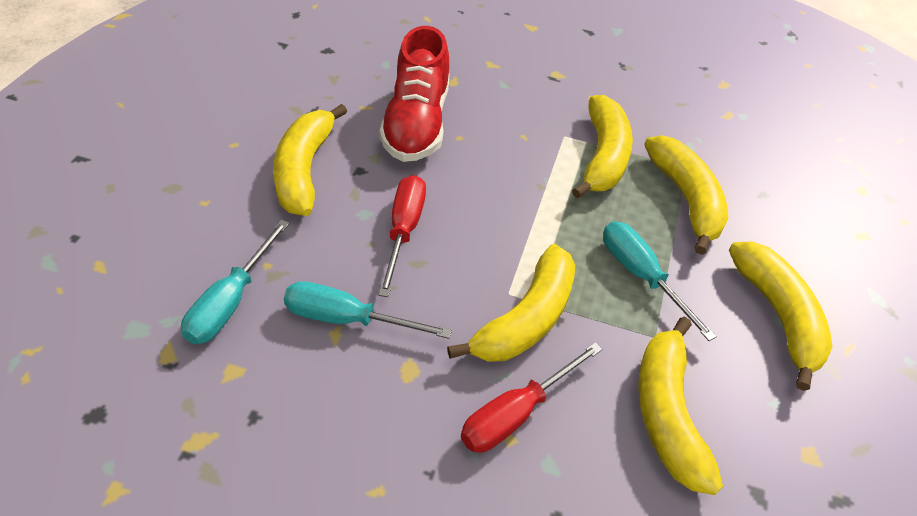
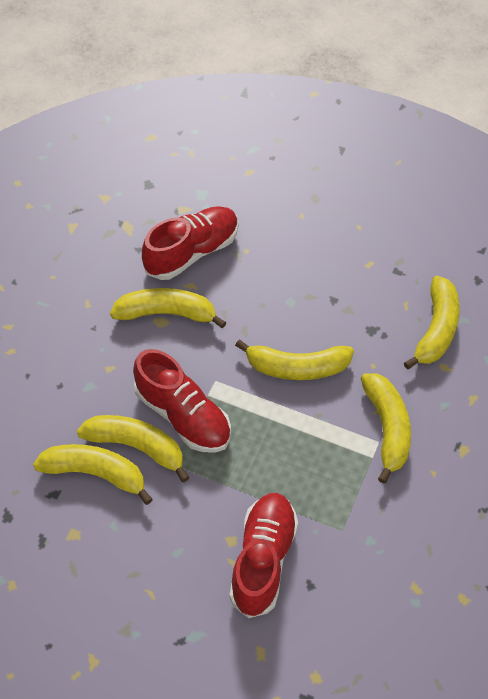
red screwdriver: [378,175,426,297] [461,343,602,453] = 2 -> none = 0
red shoe: [379,26,450,162] = 1 -> [133,349,231,453] [142,206,238,280] [229,493,298,618] = 3
turquoise screwdriver: [181,220,290,344] [284,281,452,339] [603,221,717,341] = 3 -> none = 0

